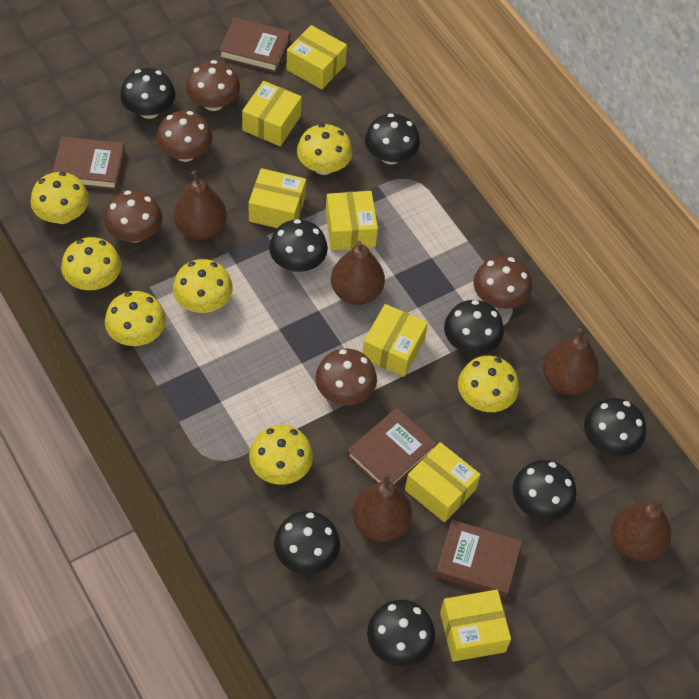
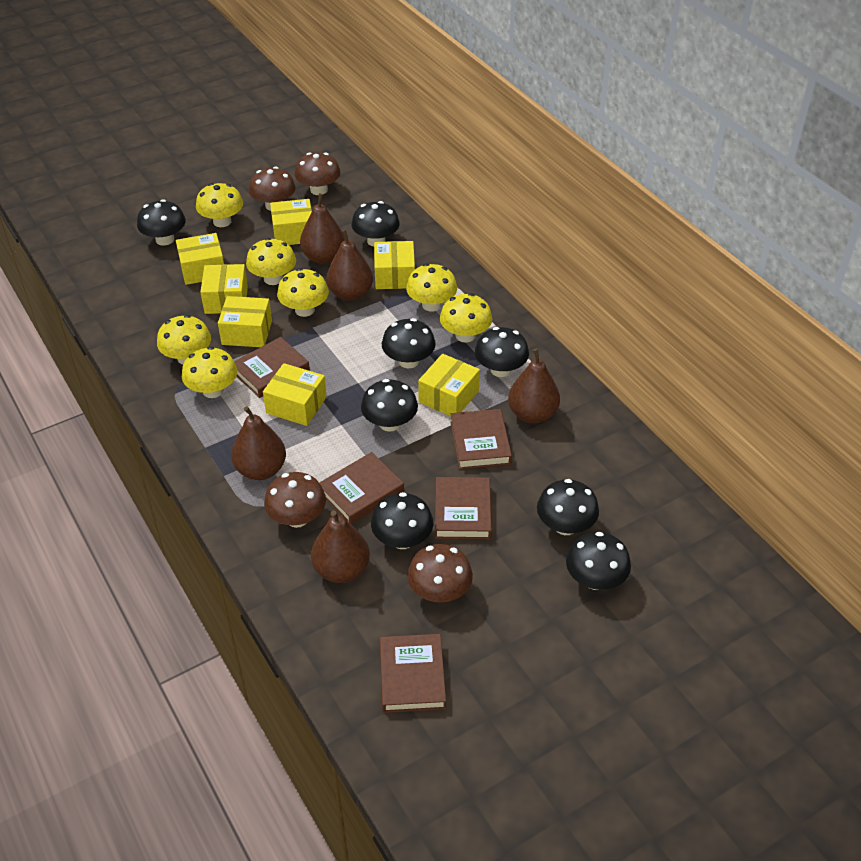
brown book: [52,137,125,190] [219,17,290,73] [347,408,437,486] [435,519,522,598] = 4 -> [234,337,310,398] [319,452,404,524] [380,634,446,713] [435,477,492,539] [450,409,512,469] = 5
brown mushroom: [104,190,162,243] [156,111,212,162] [186,60,240,111] [315,349,377,405] [474,256,532,309] = 5 -> [249,166,295,211] [264,472,326,528] [295,152,340,195] [407,544,473,602] = 4

